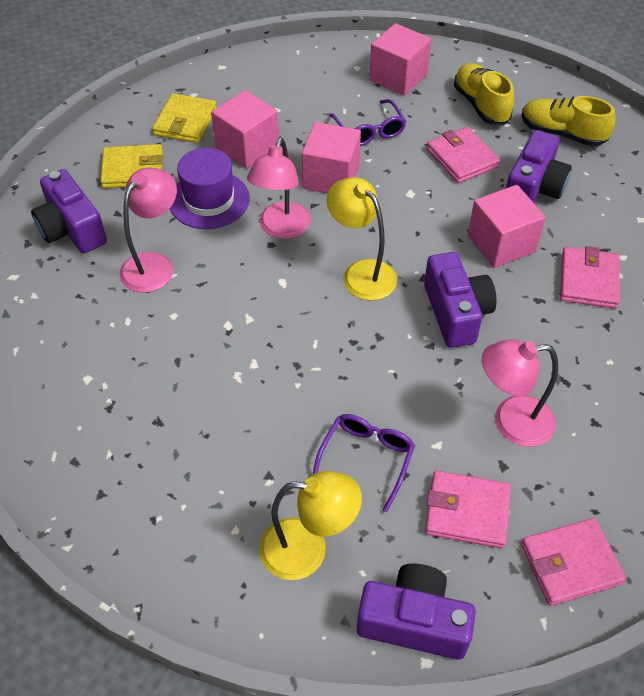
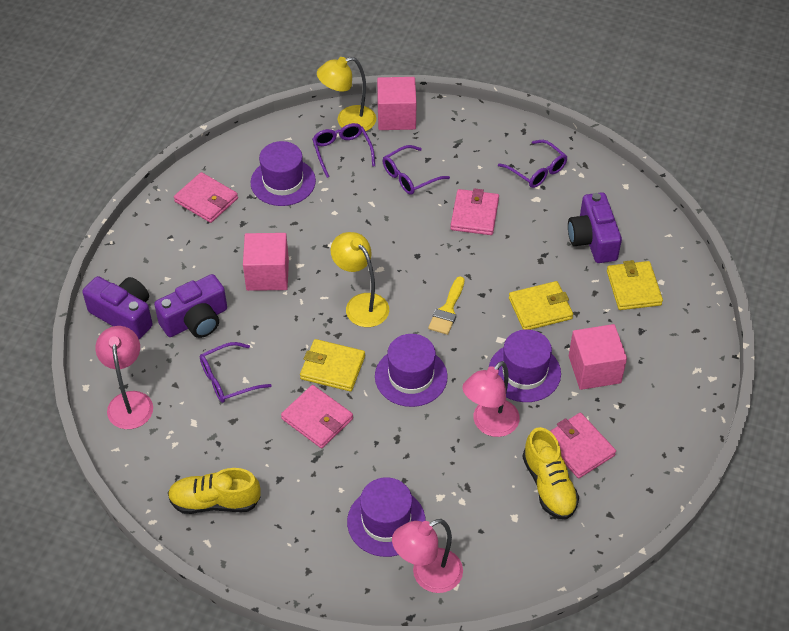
pink cube: [211,90,279,169] [302,122,361,193] [369,23,431,96] [468,185,546,268] = 4 -> [243,233,289,291] [377,77,417,130] [569,324,627,390] = 3
purple camera: [31,169,107,253] [357,563,476,660] [424,252,497,348] [506,130,572,203] = 4 -> [82,276,153,339] [154,274,227,338] [568,192,622,263] = 3
purple glasses: [313,414,415,512] [329,99,406,146] = 2 -> [200,342,271,403] [312,123,375,178] [383,145,450,195] [498,140,568,188] = 4
purple hat: [170,148,250,229] = 1 -> [251,141,316,206] [347,477,426,557] [375,334,448,407] [489,329,561,402] = 4
yellow brush: none = 0 -> [428,276,465,335] = 1
yellow wallet: [100,144,163,188] [152,93,217,143] = 2 -> [300,339,365,391] [509,281,573,330] [607,260,663,310] = 3

